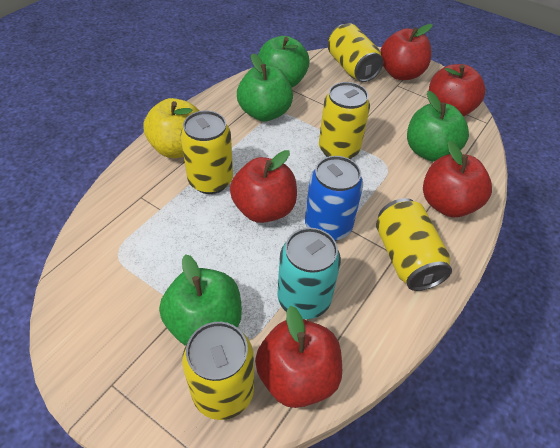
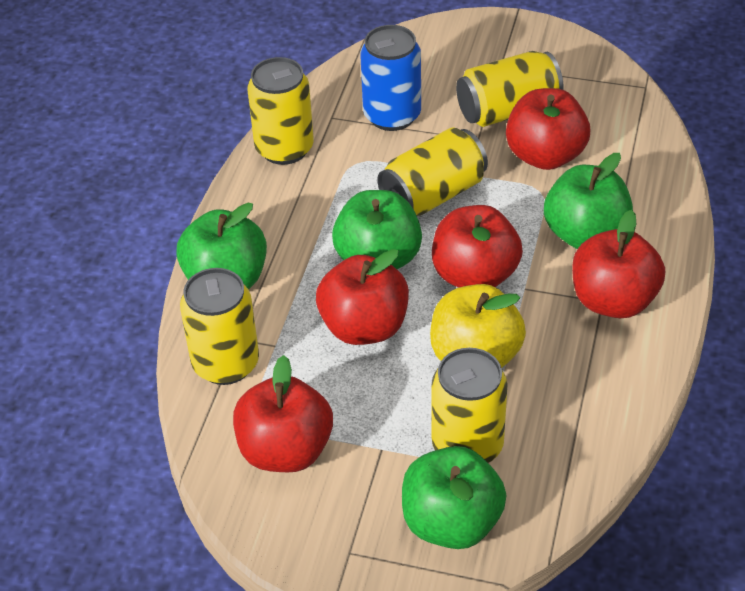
turquoise can: [277,228,341,319] = 1 -> none = 0

